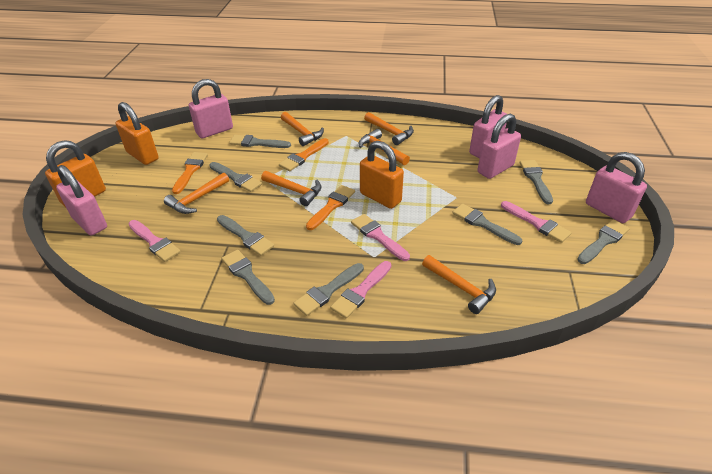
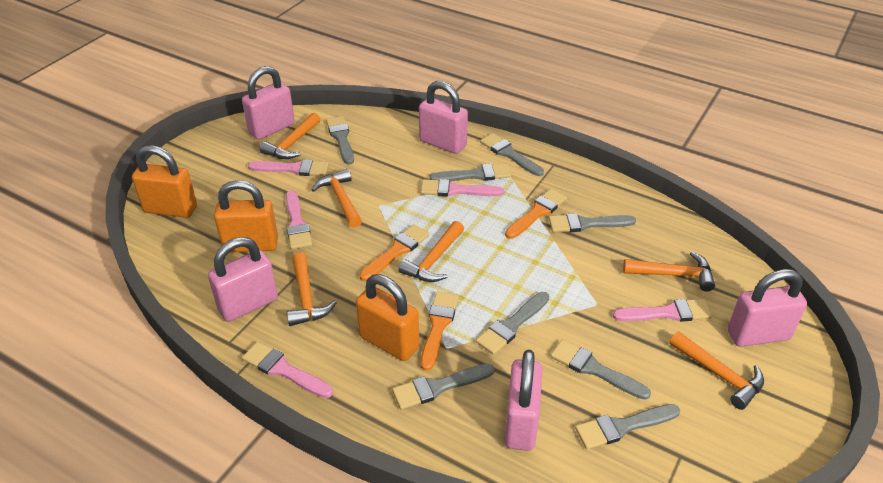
pink brush: [129,220,181,262] [330,261,391,319] [351,214,410,261] [501,201,571,243] = 4 -> [242,342,333,398] [248,159,329,176] [286,190,312,250] [421,179,504,197] [613,299,712,322] = 5

